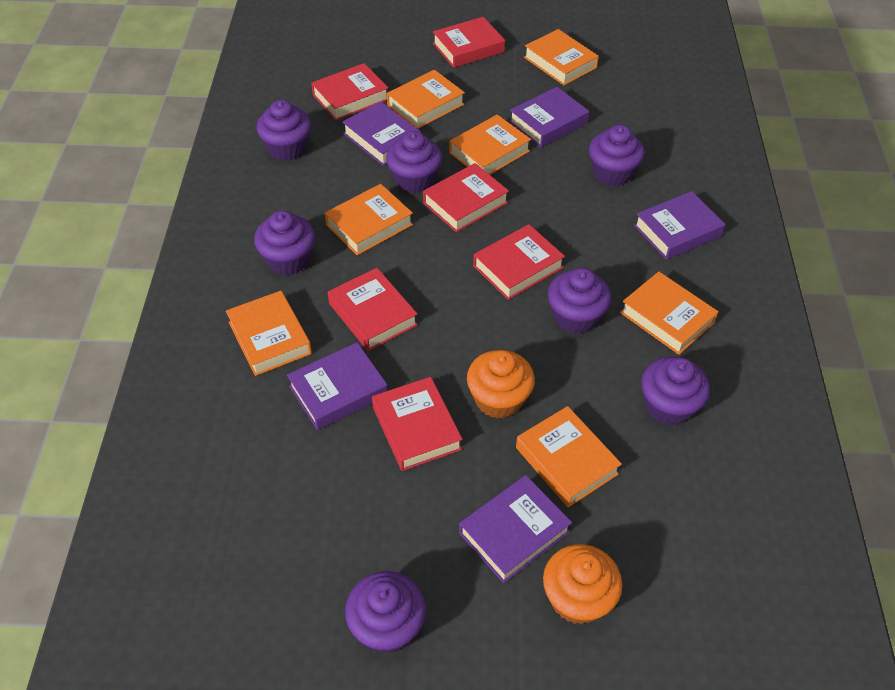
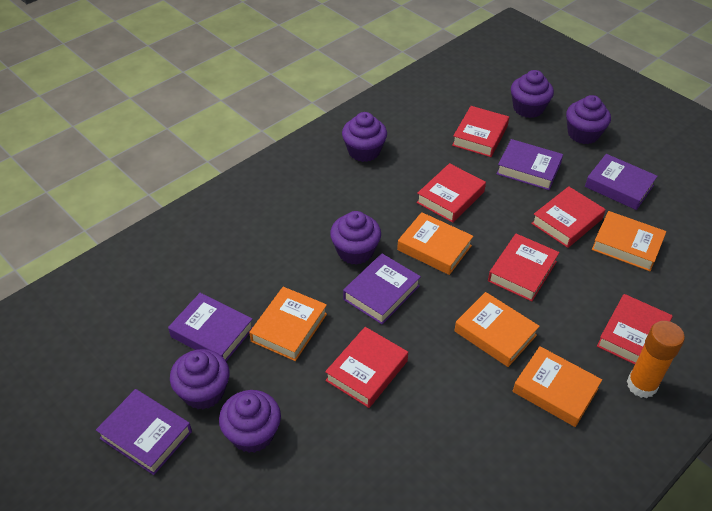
orange book: [226,291,312,376] [325,184,413,255] [387,70,465,129] [449,115,531,175] [516,406,622,507] [524,29,599,85] [620,271,718,355] = 7 -> [249,287,327,361] [397,212,473,275] [454,292,540,367] [513,346,602,427] [592,211,666,271] = 5
orange cupcake: [467,350,535,419] [543,544,622,625] = 2 -> none = 0
orange glue stick: none = 0 -> [627,321,685,398] = 1
purple cupcake: [254,211,315,275] [257,100,311,161] [345,571,426,653] [386,131,442,193] [548,268,611,334] [589,125,645,186] [641,357,710,426] = 7 -> [170,349,229,410] [219,390,281,453] [330,211,381,265] [342,112,387,162] [511,70,554,118] [566,95,611,144] = 6

